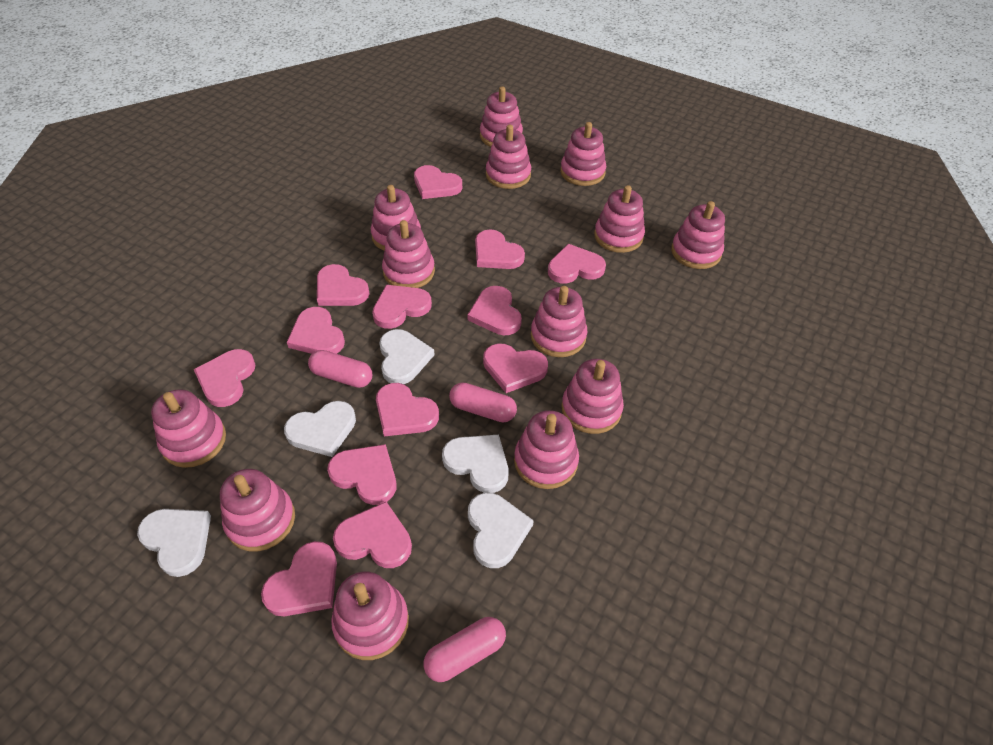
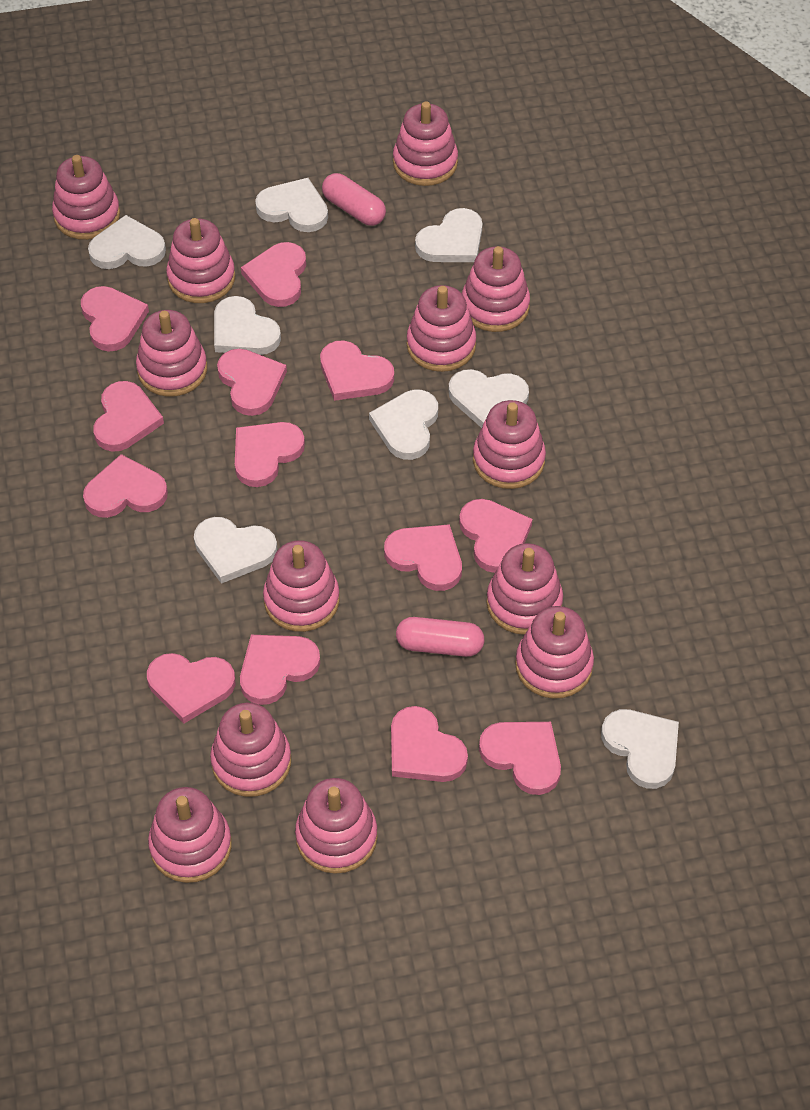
pink capsule: [308,350,372,388] [424,617,506,682] [449,382,517,422] = 3 -> [322,173,386,226] [396,617,484,657] = 2
white heart: [137,509,211,577] [284,401,356,457] [379,329,434,384] [442,435,509,493] [468,492,534,568] = 5 -> [88,215,166,269] [194,517,277,584] [214,296,281,355] [255,178,328,232] [369,390,438,460] [415,208,482,262] [449,369,529,428] [601,709,679,789] = 8

